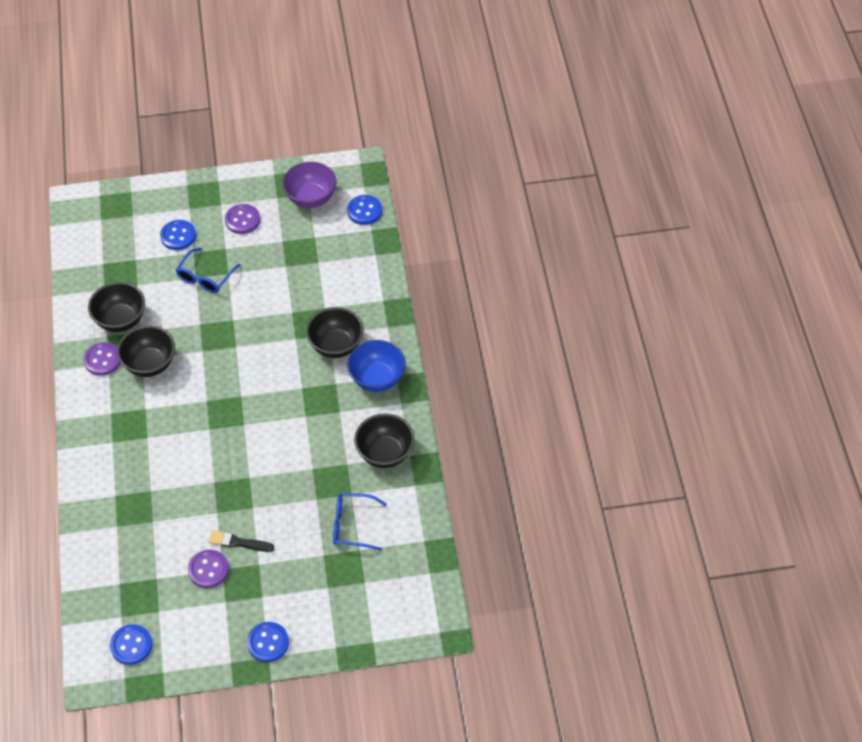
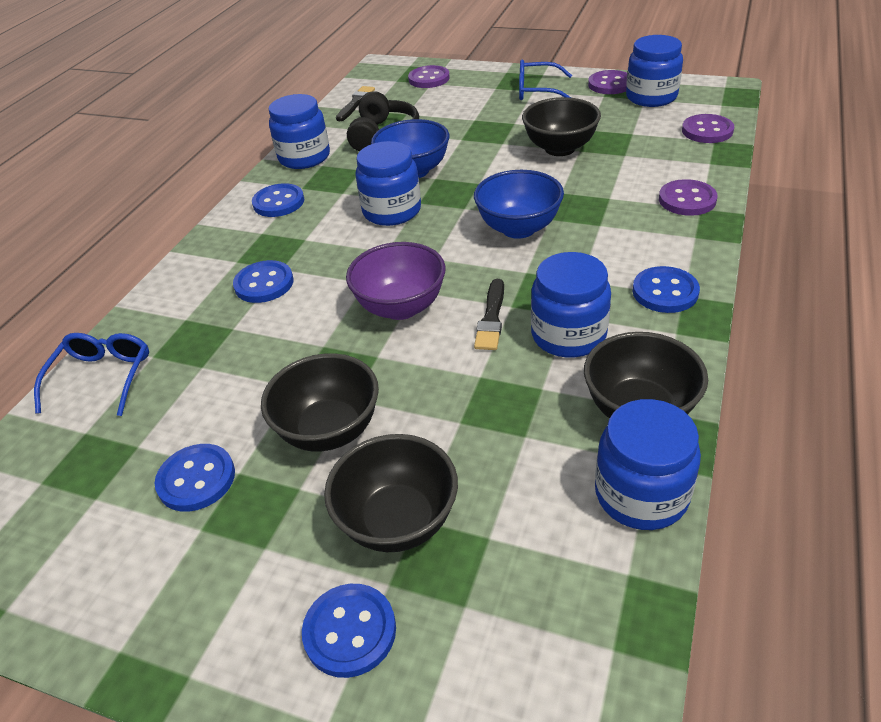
black brush: [208,531,274,552] = 1 -> [336,86,375,121] [474,279,504,350] = 2
black headphones: none = 0 -> [347,91,419,151] = 1
blue bowl: [347,340,406,392] = 1 -> [371,119,449,178] [474,170,564,239] = 2
blue button: [110,624,152,665] [160,220,196,250] [247,622,289,662] [347,195,382,225] = 4 -> [155,444,235,512] [233,260,294,303] [252,183,304,217] [302,584,396,678] [633,266,700,313] = 5
blue jar: none = 0 -> [269,94,330,169] [355,141,421,226] [531,252,611,358] [595,399,701,530] [626,35,683,107] = 5
purple button: [83,342,120,376] [188,550,229,588] [225,204,260,234] = 3 -> [408,65,450,88] [588,70,627,94] [659,179,718,216] [682,114,734,143] = 4

